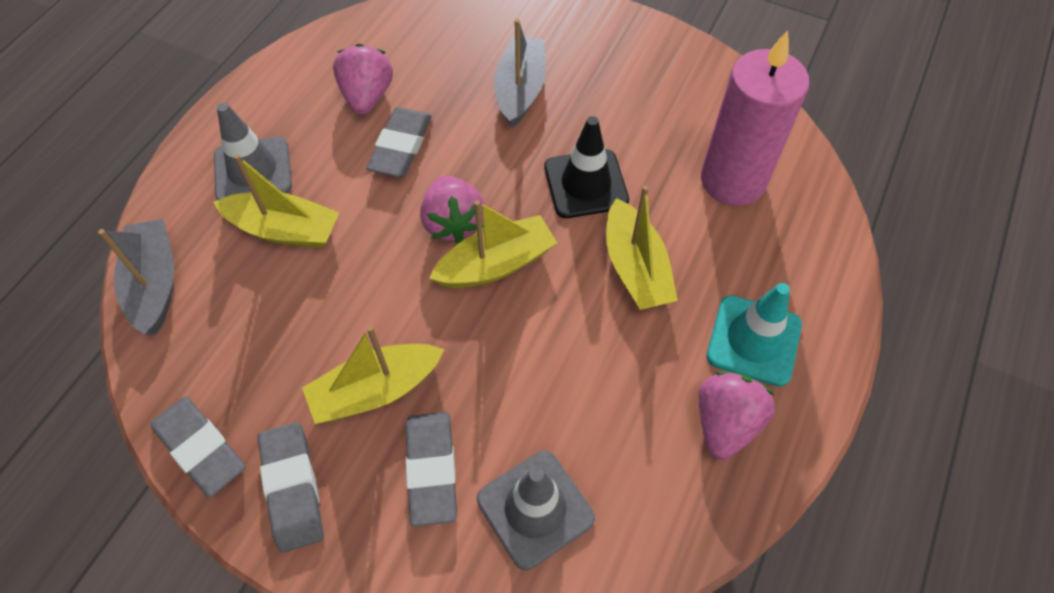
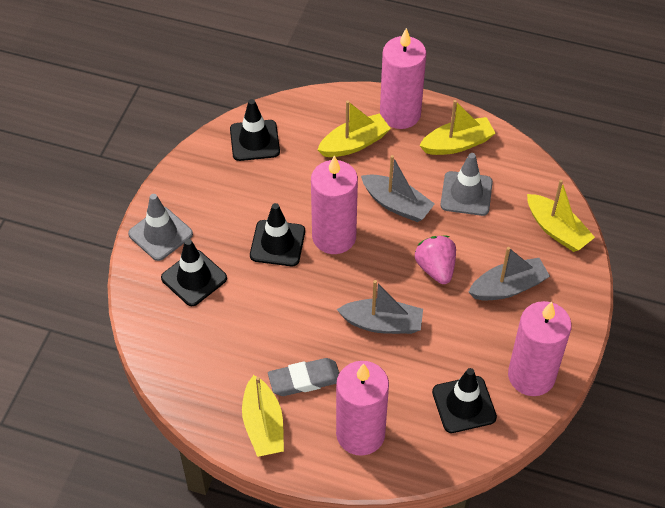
black traffic cone: [544,116,629,218] = 1 -> [161,239,227,306] [230,99,280,161] [250,203,305,266] [432,368,497,433] = 4
grey boat: [98,219,174,335] [494,19,546,128] = 2 -> [337,280,423,334] [361,155,435,222] [469,247,550,300] = 3
grey eraser: [151,396,245,498] [258,422,324,553] [366,107,432,177] [405,412,457,527] = 4 -> [268,358,339,396] = 1
pink candle: [701,30,809,206] = 1 -> [311,155,358,254] [336,361,389,456] [380,28,426,129] [508,301,572,396] = 4
pink strawberry: [333,43,393,115] [420,176,485,243] [699,371,775,460] = 3 -> [415,236,456,284] = 1
turquoise traffic cone: [707,283,802,387] = 1 -> none = 0

